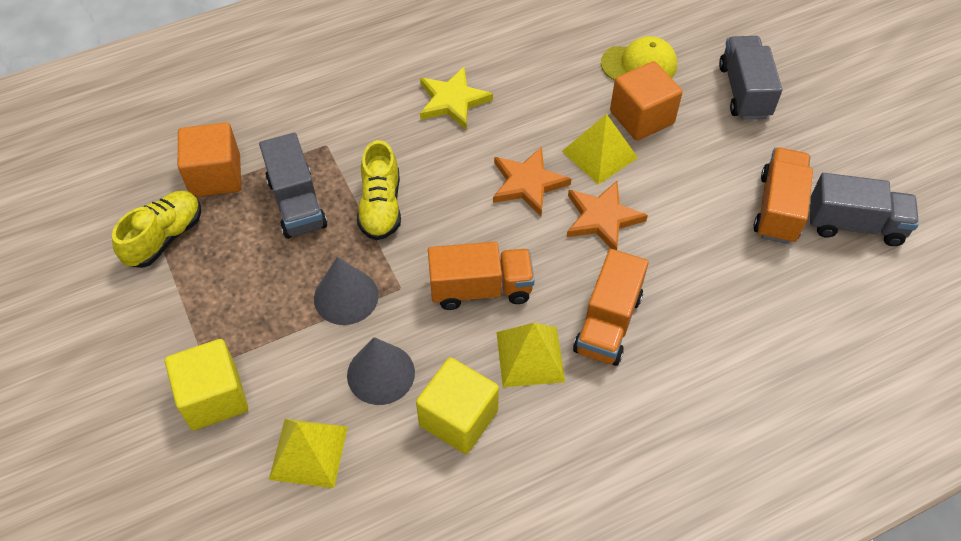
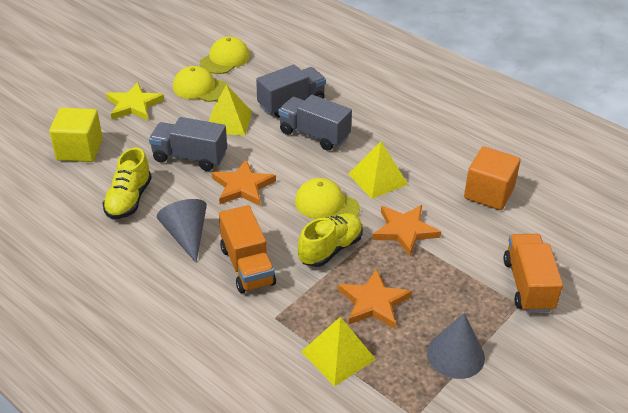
orange cube: [178,122,241,197] [610,61,683,141] = 2 -> [464,147,521,210] = 1
orange star: [493,147,571,216] [567,181,648,250] = 2 -> [212,160,276,206] [338,268,412,329] [372,205,441,256] = 3
orange truck: [428,242,535,310] [573,249,649,366] [754,147,813,244] = 3 -> [219,205,276,293] [503,234,563,313] = 2
yellow cap: [601,36,677,81] = 1 -> [173,66,228,102] [200,37,250,74] [295,178,360,219] = 3
yellow cube: [165,339,248,431] [416,357,499,454] = 2 -> [49,108,103,162] = 1

